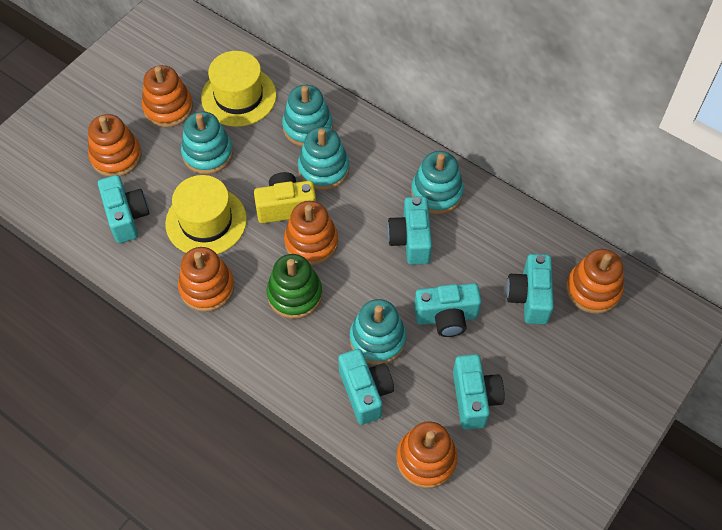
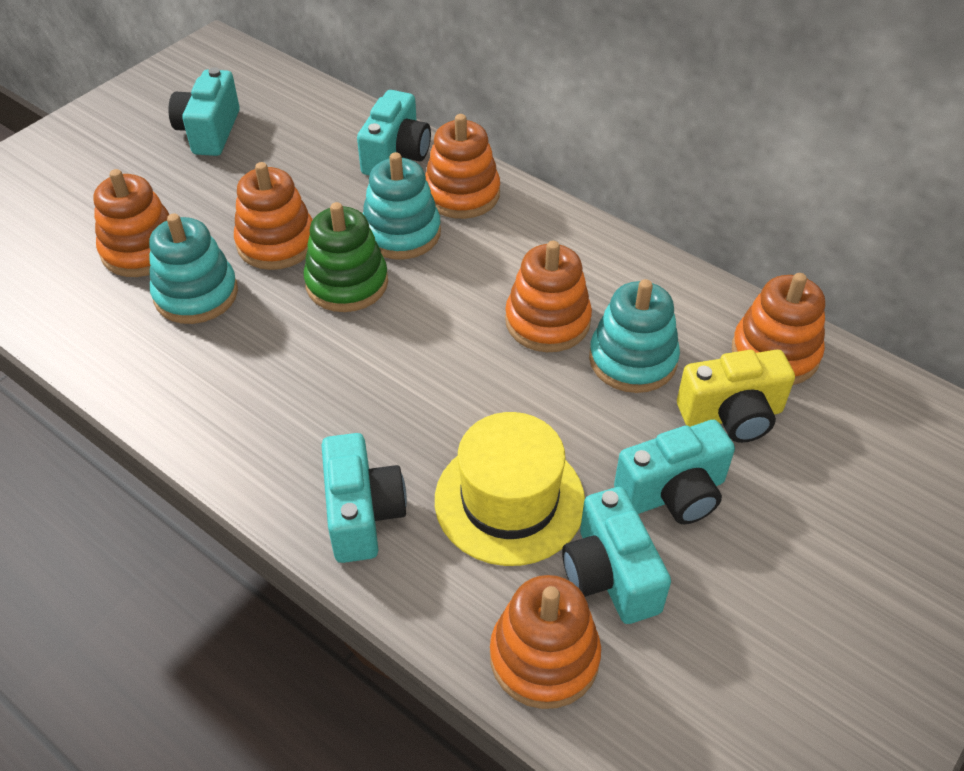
turquoise camera: [98,175,149,243] [338,349,394,425] [387,196,432,265] [414,283,481,337] [453,354,505,430] [506,254,554,324] = 6 -> [169,67,240,156] [321,433,407,563] [357,90,431,176] [562,487,671,624] [614,420,735,524] = 5
turquoise stacking toy: [181,111,233,174] [282,85,333,146] [298,127,349,190] [350,299,406,365] [411,151,464,214] = 5 -> [149,213,238,324] [363,152,441,259] [589,279,680,393] = 3
yellow hat: [165,175,247,254] [201,51,276,127] = 2 -> [435,412,585,566] = 1

